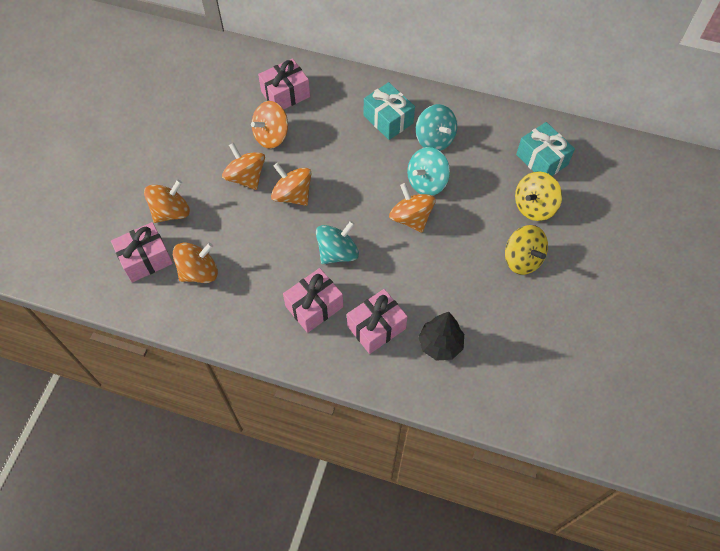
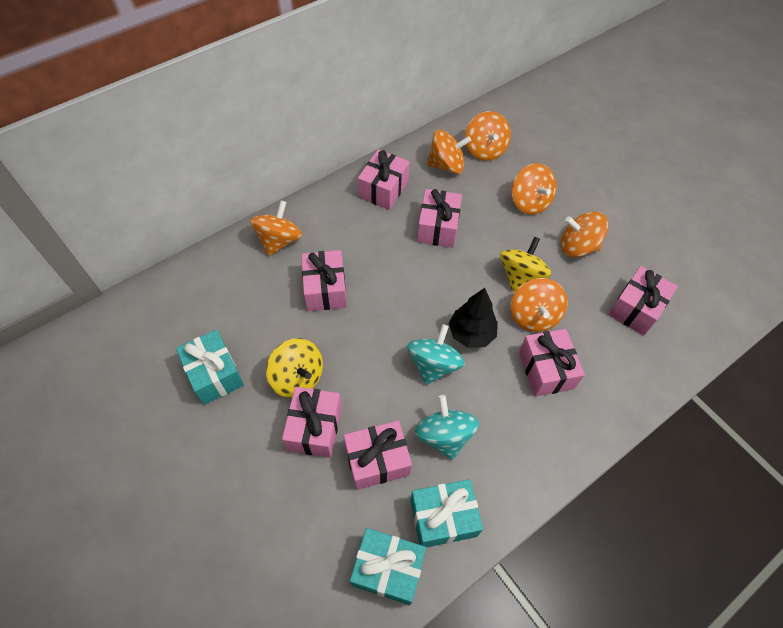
pink gift: [111,222,173,282] [258,58,310,109] [283,268,343,333] [347,289,408,354] = 4 -> [282,387,342,458] [301,250,347,311] [344,421,412,490] [358,150,409,210] [417,189,462,248] [519,329,585,397] [608,266,678,336] = 7
turquoise gift: [364,82,415,140] [516,122,575,176] = 2 -> [176,330,244,405] [350,528,426,605] [410,479,483,547] = 3
turquoise spinning top: [316,221,359,264] [407,147,450,196] [416,104,457,151] = 3 -> [407,324,465,385] [415,395,479,460] = 2

